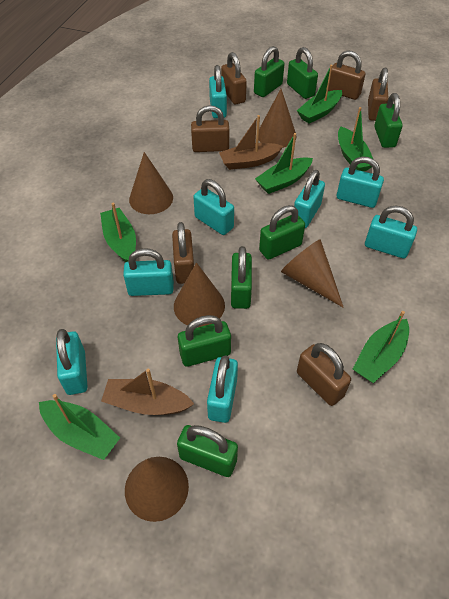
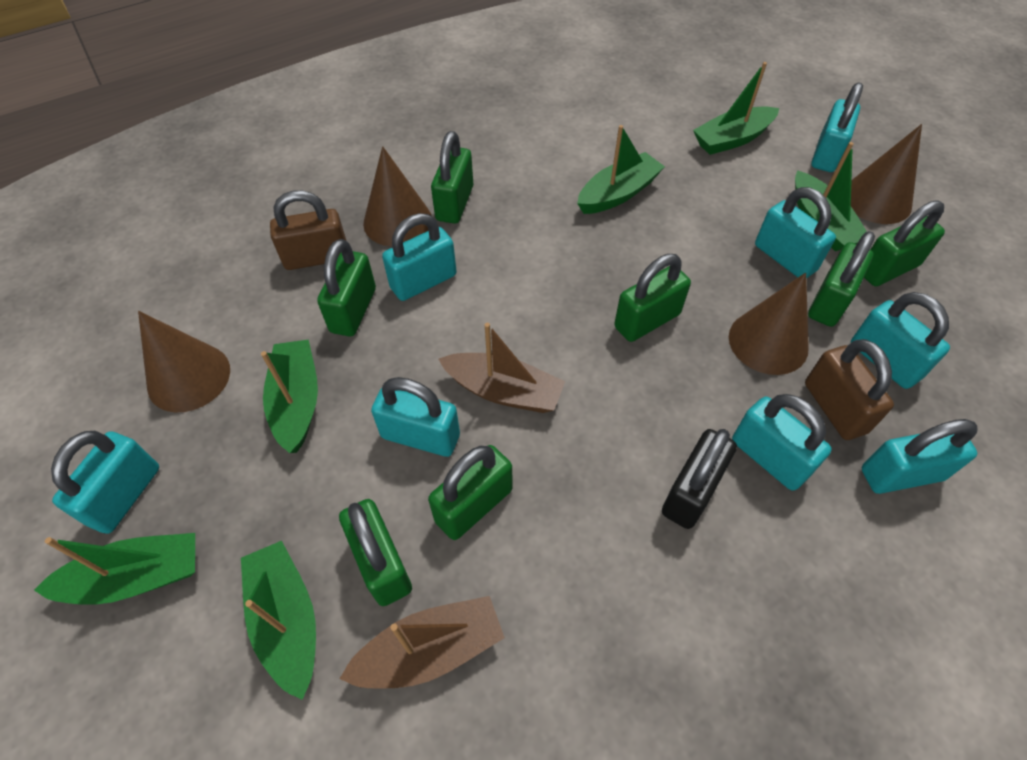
black padlock: none = 0 -> [662,429,737,529] = 1
brown cone: [125,457,189,522] [129,152,173,214] [174,262,225,327] [259,89,297,148] [281,239,344,308] = 5 -> [138,311,230,412] [363,146,431,247] [729,272,809,375] [851,124,922,224] = 4
brown padlock: [172,222,194,284] [191,105,229,152] [221,52,247,105] [297,343,351,406] [328,50,366,100] [368,68,389,121] = 6 -> [270,190,346,270] [805,339,894,440] = 2

